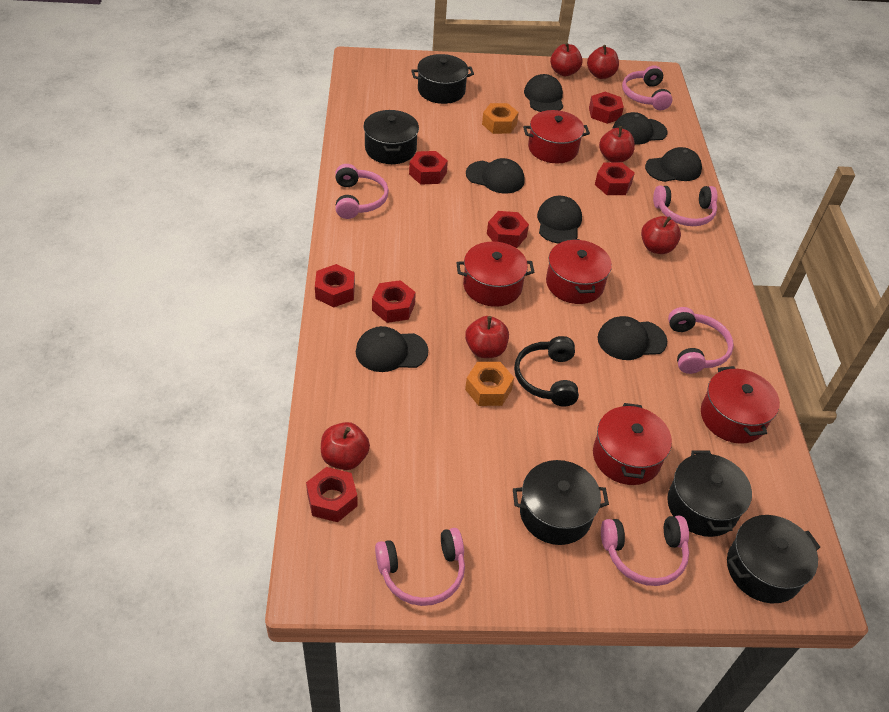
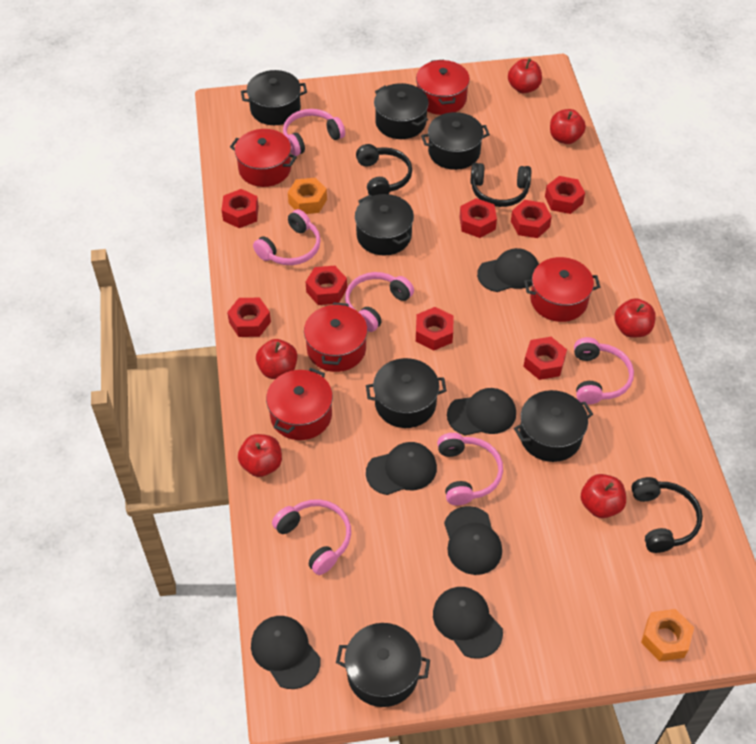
black cap: [356,326,428,372] [466,158,525,193] [524,74,563,112] [537,196,582,244] [597,316,667,360] [613,112,667,145] [645,147,702,182] = 7 -> [251,616,321,689] [366,442,437,495] [433,587,503,659] [444,506,502,575] [447,388,516,436] [477,248,539,292] = 6
black headphones: [514,336,579,406] = 1 -> [356,144,412,196] [470,163,531,207] [631,477,703,553] = 3
black pot: [363,110,419,164] [411,54,474,104] [513,460,609,545] [667,451,752,537] [727,515,820,603] = 5 -> [241,70,307,125] [336,623,430,707] [355,194,414,256] [366,358,447,428] [374,83,429,139] [421,112,490,170] [514,390,593,462] = 7
red nut: [306,467,358,522] [315,264,355,307] [372,280,416,323] [409,151,448,185] [487,211,529,248] [589,92,624,124] [595,162,635,195] = 7 -> [221,189,259,228] [227,298,271,337] [306,266,347,305] [416,307,453,351] [460,198,497,238] [511,200,552,238] [523,337,567,380] [545,176,585,214] = 8

